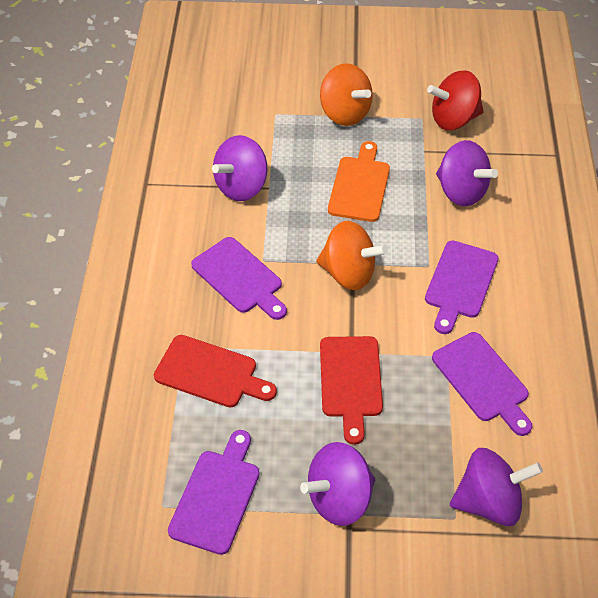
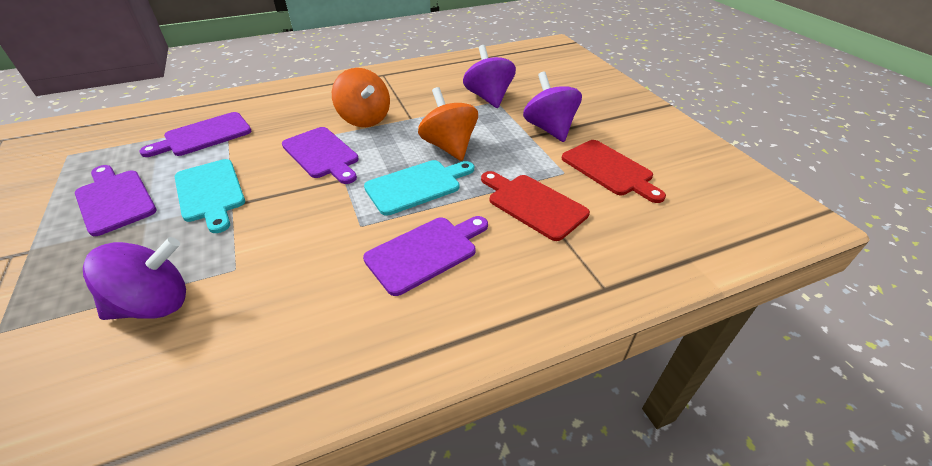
orange cutting board: [328,141,390,222] = 1 -> none = 0
purple spinning top: [212,135,267,201] [300,442,375,526] [436,140,498,206] [450,448,543,526] = 4 -> [83,237,186,320] [463,45,516,108] [523,72,582,142] = 3
red spinning top: [427,70,484,130] = 1 -> none = 0
turquoise cutting board: none = 0 -> [175,159,245,233] [364,160,474,216] = 2

